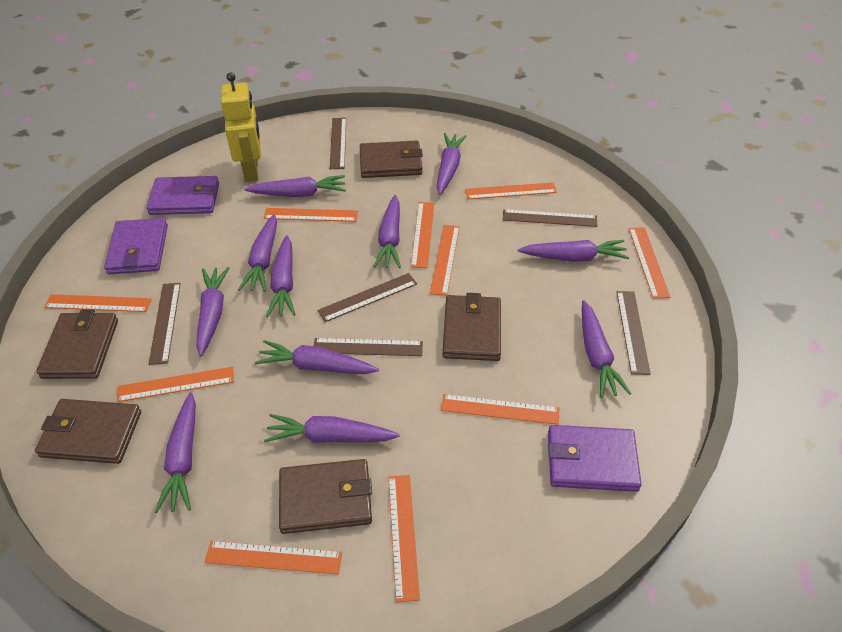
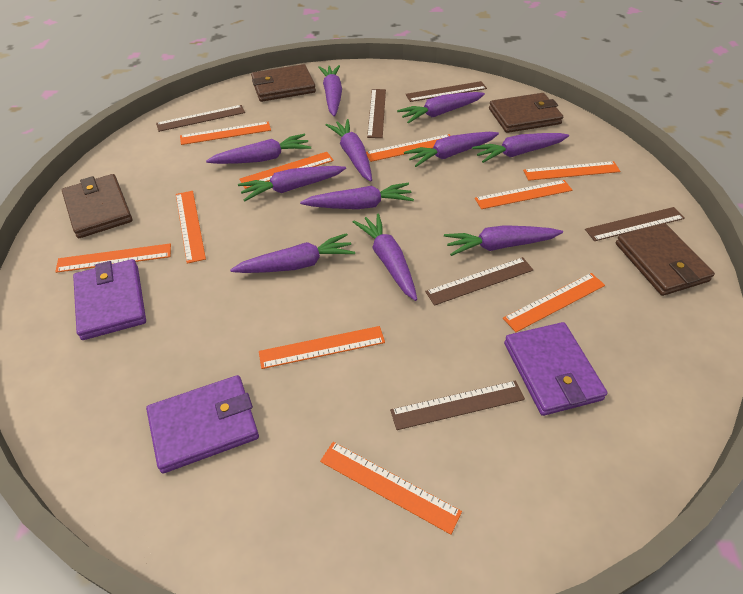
brown wallet: [35,399,141,464] [36,310,118,379] [279,459,372,534] [360,141,423,178] [442,293,501,361] = 5 -> [62,174,133,238] [251,64,316,102] [489,93,563,133] [616,223,715,296] = 4
yellow robot: [221,72,261,182] = 1 -> none = 0

